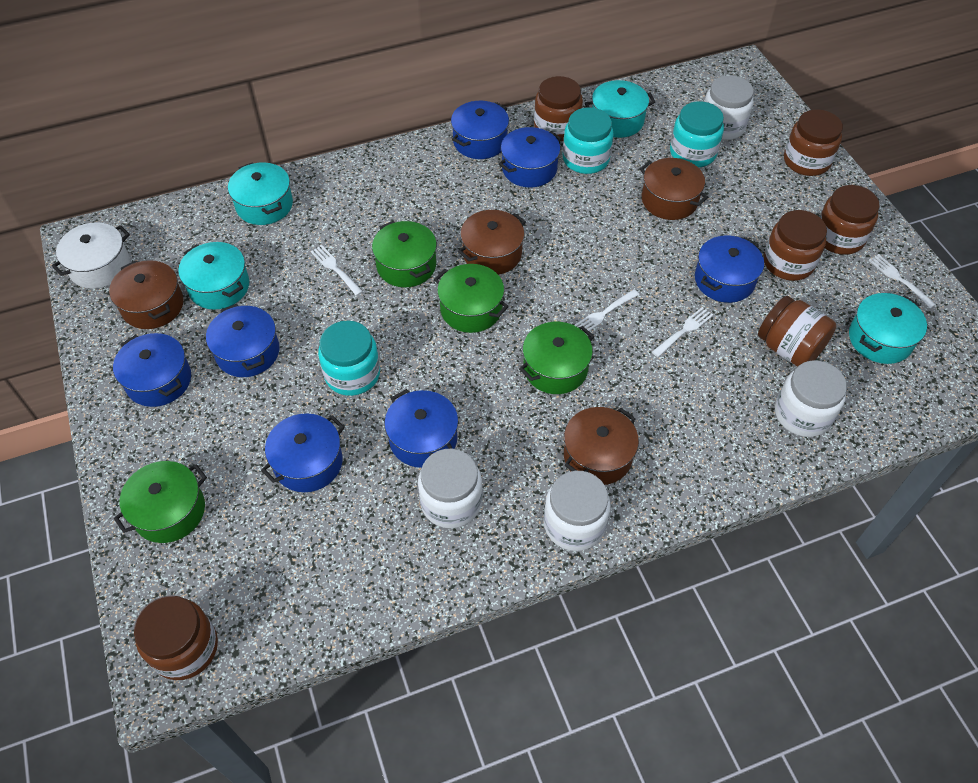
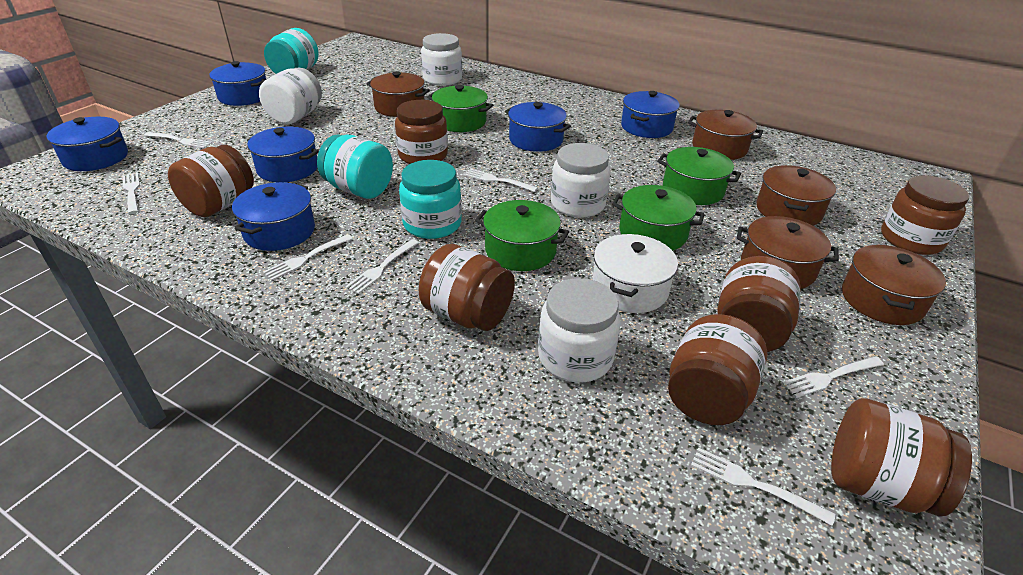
blue pot: [113,333,191,407] [206,304,280,377] [261,413,345,492] [384,389,458,468] [451,101,509,159] [499,127,562,188] [695,235,764,303] = 7 -> [47,117,128,171] [209,61,266,106] [232,182,315,251] [247,127,319,182] [505,102,571,152] [621,91,680,138] = 6
brown jar: [134,596,218,680] [534,76,583,141] [758,296,836,367] [764,210,827,281] [784,109,843,176] [820,185,880,255] = 6 -> [168,145,254,217] [395,100,448,164] [419,244,515,331] [668,314,767,425] [718,256,801,352] [831,398,972,516] [881,175,969,255] = 7
brown pot: [109,260,184,329] [458,210,526,275] [564,407,639,485] [640,158,708,220] = 4 -> [366,71,430,117] [688,110,763,160] [737,216,839,289] [756,165,836,226] [842,245,946,325] = 5
turquoise pot: [178,242,249,310] [228,162,293,225] [585,80,655,138] [849,293,927,364] = 4 -> none = 0
white fork: [311,245,363,296] [574,289,640,333] [652,307,713,357] [869,254,936,308] = 4 -> [122,173,140,214] [144,132,212,148] [263,234,353,280] [345,239,419,294] [464,168,538,192] [691,448,835,526] [782,356,884,398] = 7

